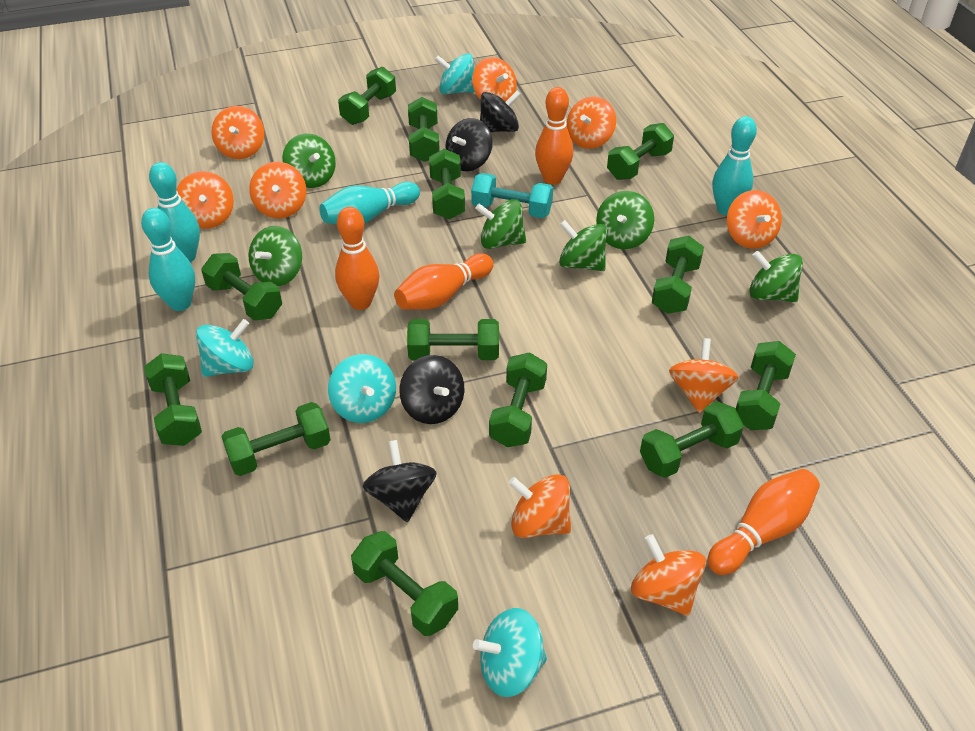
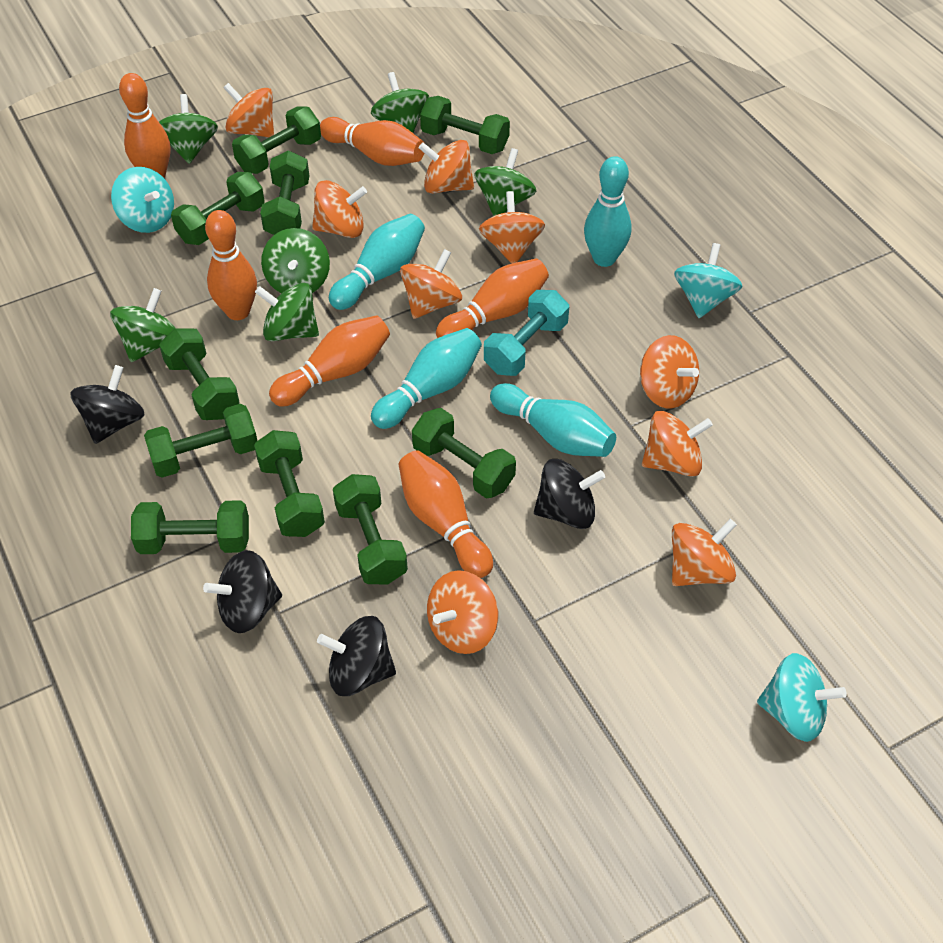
green dumbbell: [144,353,202,446] [201,253,282,321] [221,402,331,476] [338,66,396,125] [351,531,458,636] [407,319,499,361] [408,97,440,162] [429,149,465,220] [489,352,547,447] [607,123,674,180] [640,401,744,478] [652,235,704,314] [736,341,796,430] = 13 -> [131,500,249,554] [144,404,257,477] [159,328,240,420] [171,172,265,245] [232,106,321,174] [254,430,325,537] [260,151,309,235] [333,474,408,584] [412,408,516,498] [420,96,510,154] = 10
orange bowling pin: [335,207,379,310] [394,253,494,310] [535,87,573,185] [707,469,820,575] = 4 -> [119,73,170,178] [205,210,257,320] [269,315,390,407] [320,117,424,166] [399,450,493,578] [436,258,549,338] = 6
turquoise spinning top: [196,319,254,377] [328,354,396,423] [434,53,475,95] [473,608,547,697] = 4 -> [111,167,174,233] [674,243,743,318] [757,653,847,742] = 3

